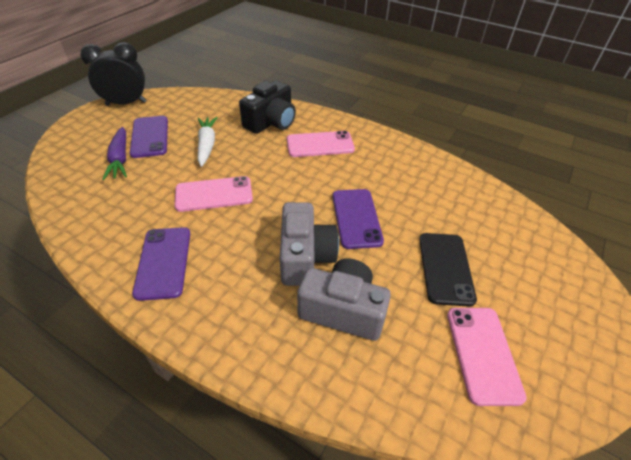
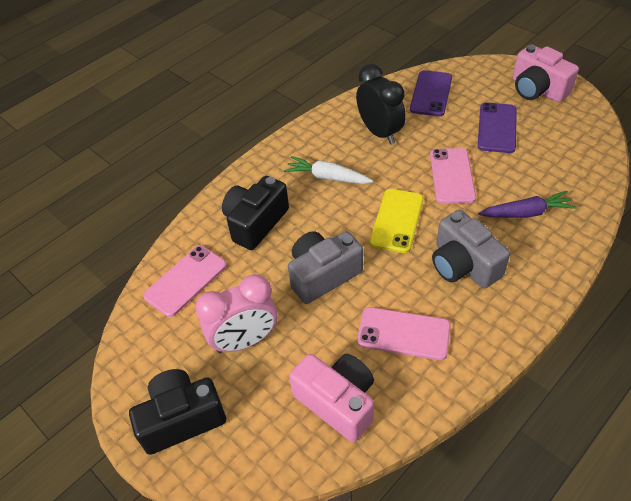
black camera: [239,80,296,134] = 1 -> [129,369,226,455] [222,176,289,250] = 2
black phone: [419,233,477,307] = 1 -> none = 0
pink camera: none = 0 -> [289,354,374,443] [513,45,579,102] = 2
pink clock: none = 0 -> [195,274,278,353] = 1
purple phone: [130,116,168,158] [132,227,190,301] [332,189,384,249] = 3 -> [410,70,452,116] [478,102,517,153] = 2
yellow phone: none = 0 -> [370,189,423,253] = 1

